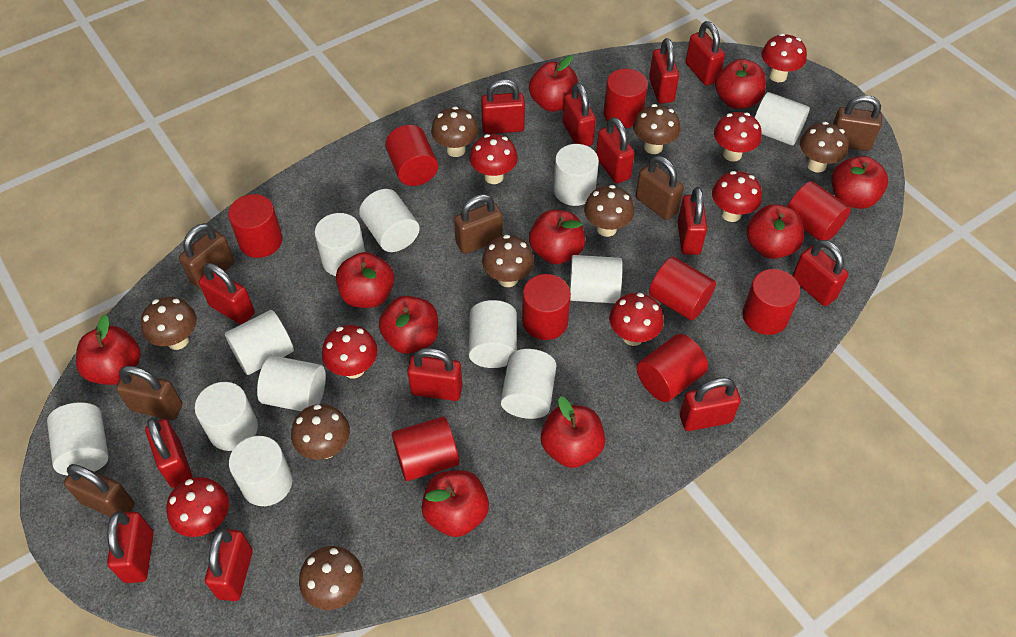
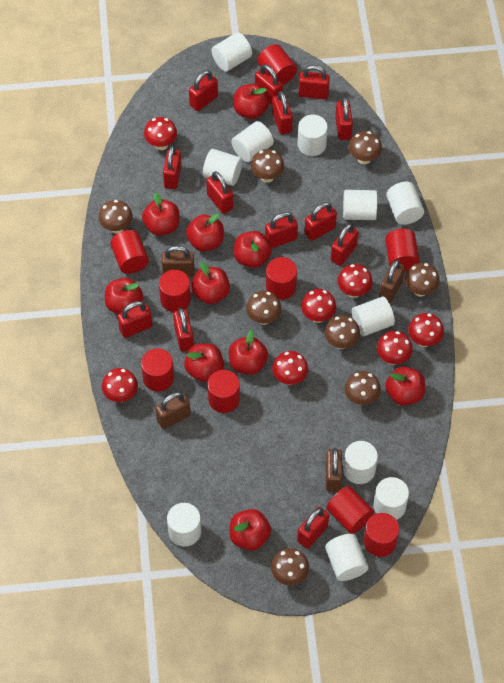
brown padlock: [64,464,135,517] [116,366,182,420] [179,223,234,289] [454,194,503,254] [636,156,684,220] [833,95,882,151] = 6 -> [155,392,191,429] [162,246,194,277] [326,448,342,492] [379,260,405,303] = 4
white cylinder: [47,402,109,476] [195,382,258,451] [225,310,294,375] [229,436,292,506] [257,356,326,411] [314,213,365,276] [359,189,420,252] [469,300,517,368] [501,349,556,419] [554,144,599,206] [569,255,623,303] [754,92,810,146] = 12 -> [167,503,201,547] [203,149,243,186] [211,32,252,72] [231,121,274,162] [298,115,328,156] [325,534,368,581] [343,190,377,220] [343,441,378,484] [352,296,395,336] [374,477,409,520] [386,182,424,225] = 11

